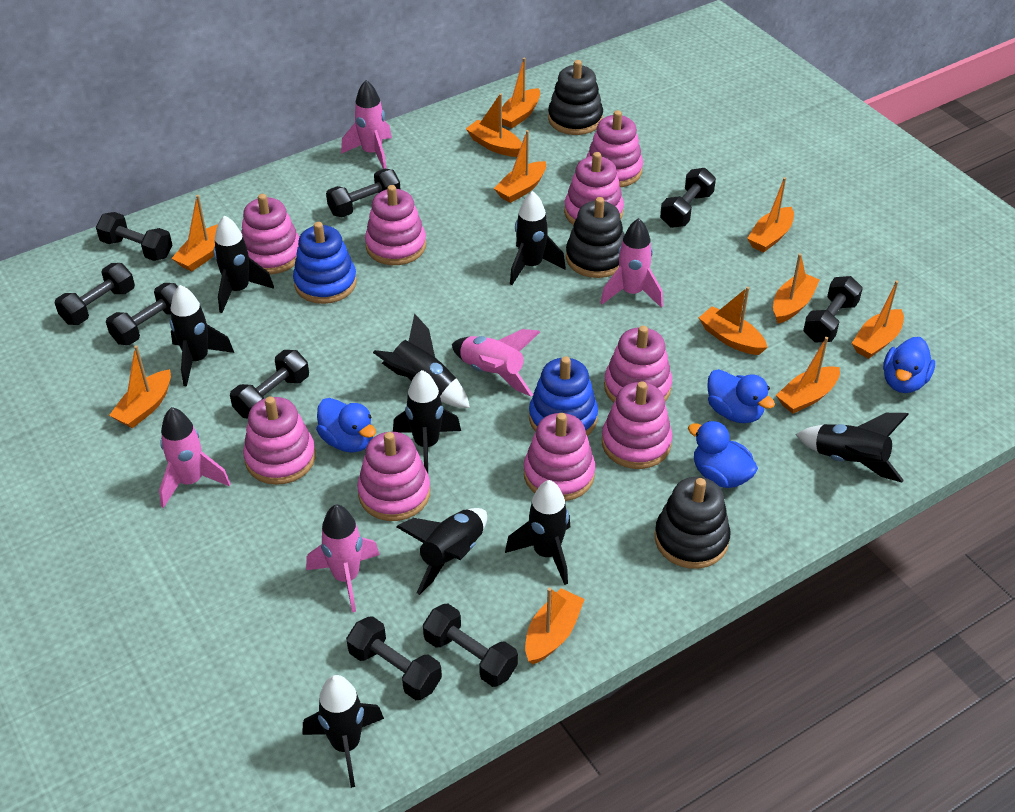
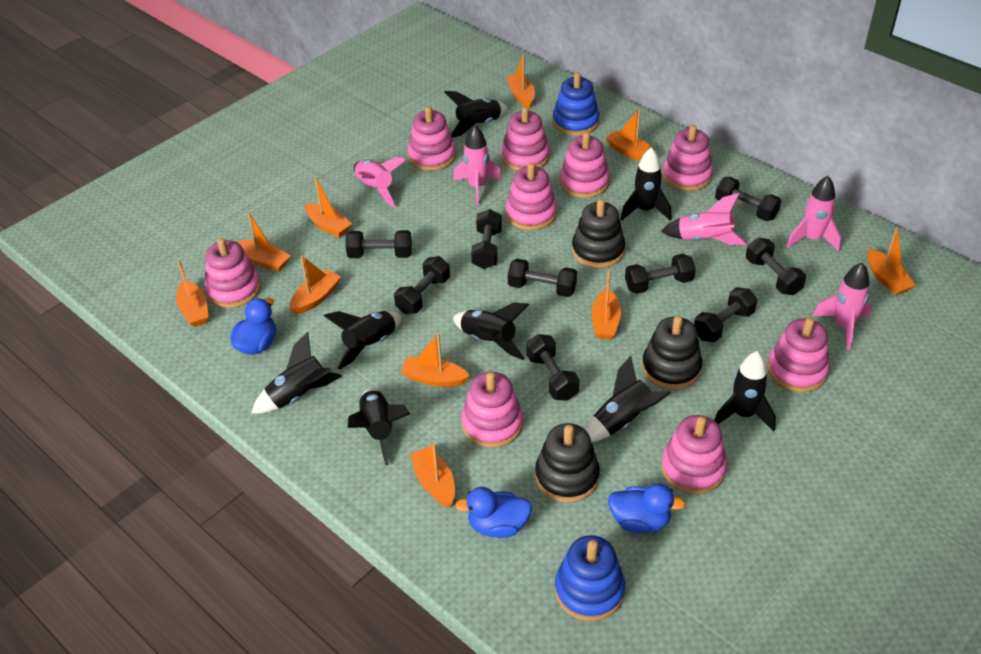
black rocket: [170,285,234,387] [213,215,274,313] [302,675,384,788] [373,313,470,408] [393,370,461,473] [396,508,487,595] [505,480,570,585] [510,191,566,285] [796,413,909,483] = 9 -> [251,332,342,414] [324,311,402,370] [348,388,410,465] [444,91,508,138] [453,302,529,360] [585,356,671,443] [621,147,672,221] [714,351,776,432] = 8
blue duck: [316,398,376,453] [688,421,758,488] [707,369,775,423] [883,337,935,393] = 4 -> [230,298,276,355] [455,487,532,538] [608,483,686,533] = 3
orange boat: [109,345,171,428] [171,195,218,272] [466,93,522,157] [494,130,546,203] [502,58,540,129] [525,588,585,664] [699,287,768,355] [747,177,794,253] [773,253,820,324] [776,337,840,414] [852,281,904,359] = 11 -> [176,259,208,327] [237,212,291,272] [289,255,341,315] [305,177,352,238] [401,333,470,387] [410,443,455,508] [506,53,535,108] [591,269,621,339] [606,109,651,161] [867,227,916,295] = 10

